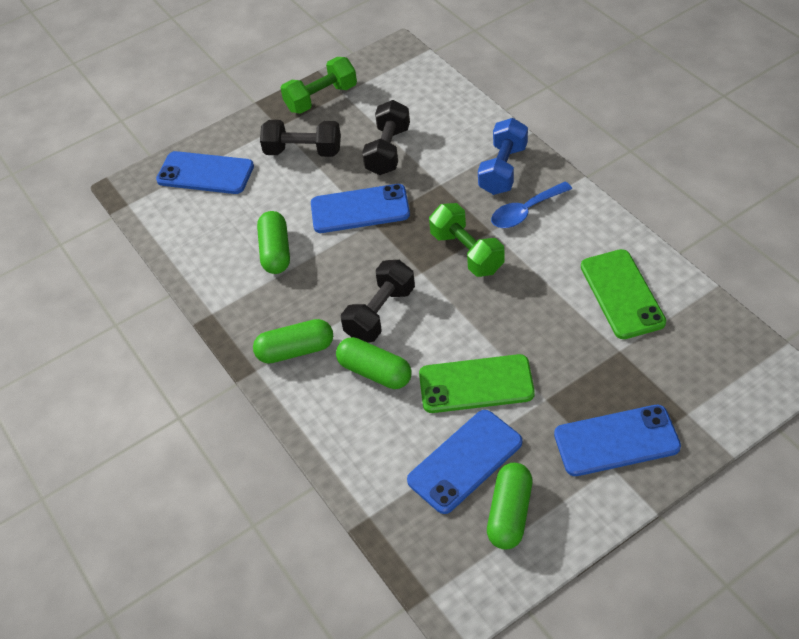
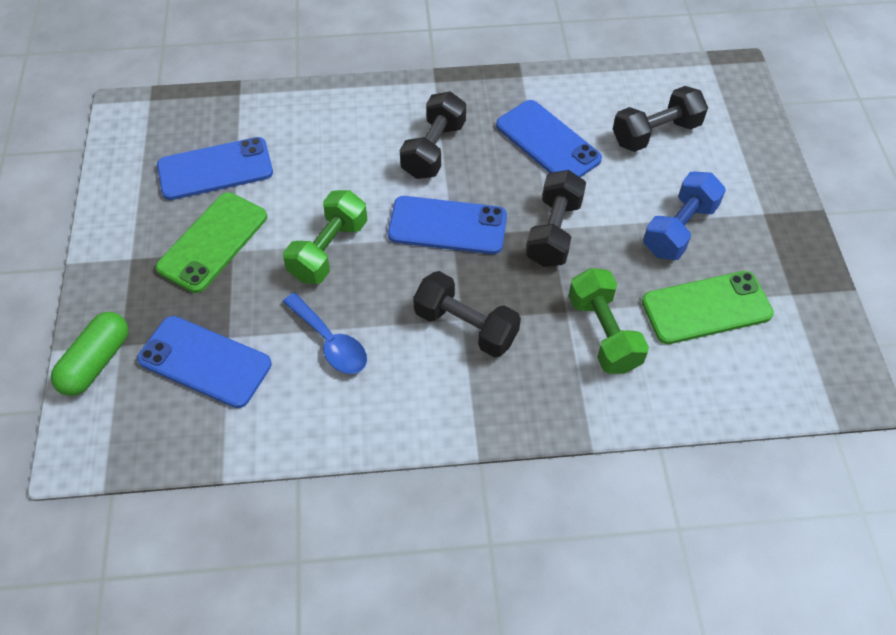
black dumbbell: [260,120,341,157] [341,260,415,342] [362,100,410,175] = 3 -> [400,91,466,179] [413,271,521,358] [526,170,586,267] [613,86,708,152] = 4
green capsule: [253,319,333,364] [257,211,290,274] [336,337,412,389] [487,463,532,549] = 4 -> [51,312,129,396] = 1

